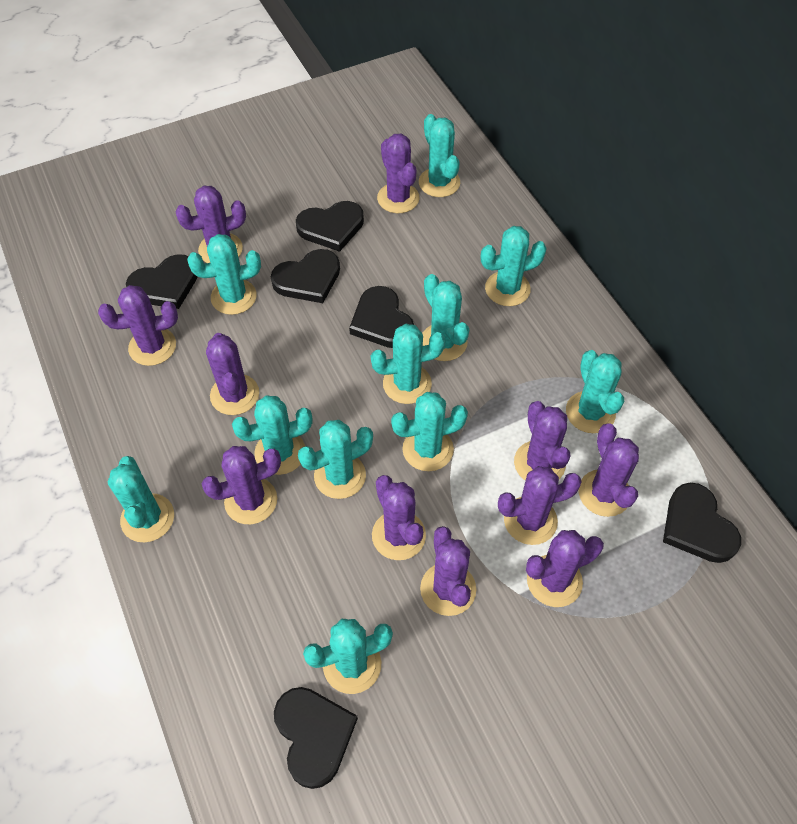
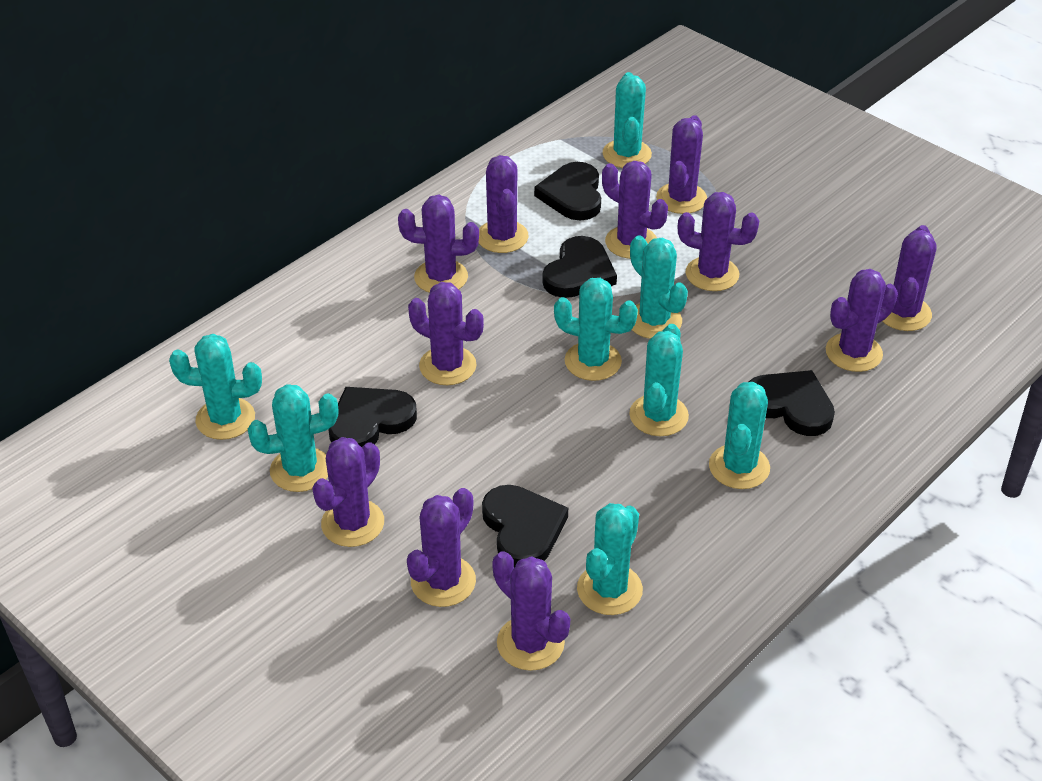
black heart: [126,254,197,309] [271,249,340,303] [274,687,358,789] [296,201,364,252] [349,286,414,348] [663,483,741,563] = 6 -> [328,387,417,447] [482,485,568,568] [534,162,601,221] [542,236,617,298] [749,370,835,436] = 5
turquoise cactus: [108,456,174,542] [187,234,261,315] [232,395,313,475] [298,420,373,499] [303,619,393,694] [371,324,445,404] [391,392,468,471] [419,114,460,197] [422,274,469,361] [481,226,547,306] [566,350,624,433] = 11 -> [169,334,262,440] [248,384,338,492] [554,278,638,381] [577,503,643,615] [603,72,652,168] [629,324,689,436] [630,235,688,339] [709,382,770,489] = 8

